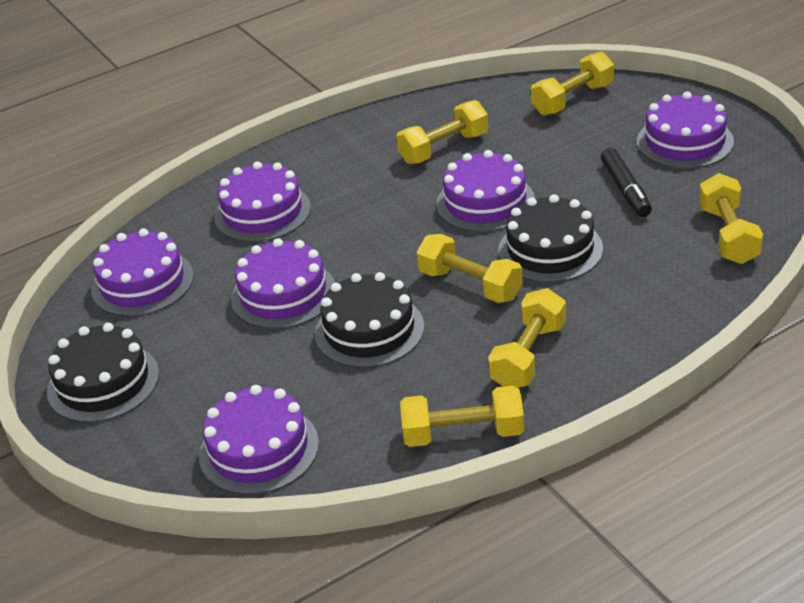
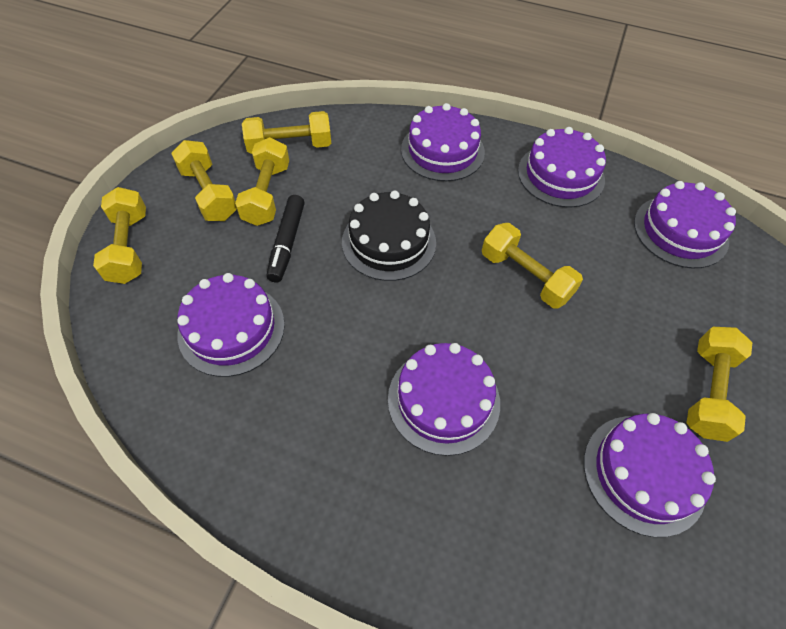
black cake: [47,323,159,423] [315,272,424,368] [498,194,603,283] = 3 -> [342,191,436,281] = 1

